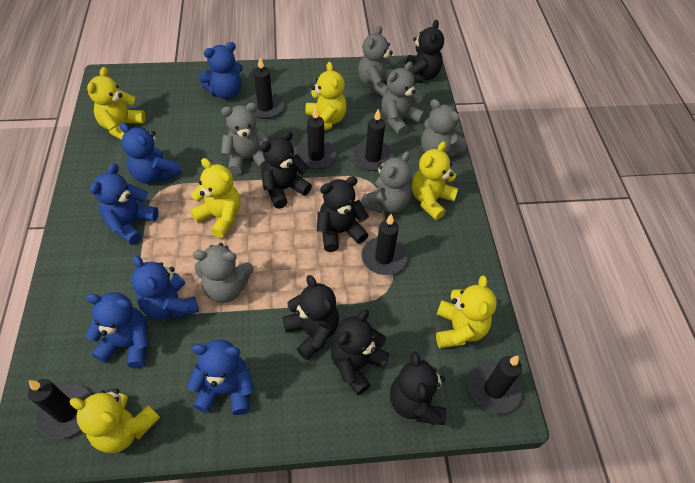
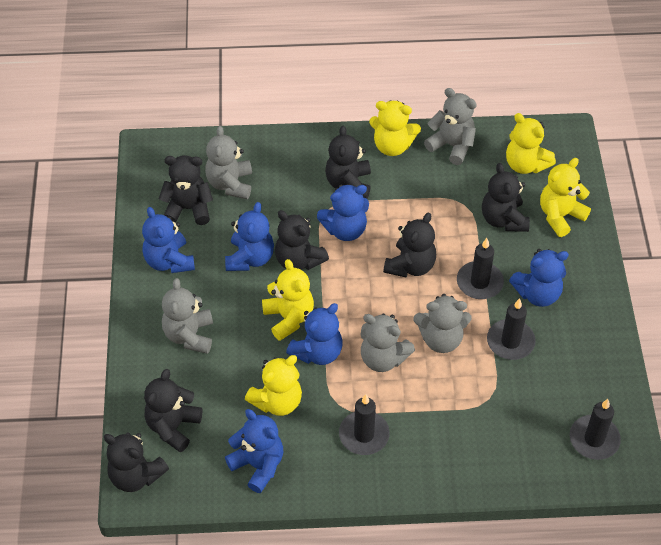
black candle: [28,379,91,439] [246,57,284,119] [296,107,336,169] [353,109,394,171] [361,214,407,275] [469,356,522,414] = 6 -> [339,394,390,455] [457,238,504,299] [487,298,536,360] [570,399,621,460] = 4
black teddy bear: [260,131,312,209] [282,275,339,360] [317,176,369,252] [331,309,390,395] [390,352,446,425] [405,20,444,83] = 6 -> [104,432,169,492] [144,369,202,453] [159,155,213,225] [275,210,329,270] [325,125,371,199] [383,213,436,277] [482,163,530,232] = 7
grey teddy bear: [193,243,254,303] [221,103,269,175] [358,26,394,97] [361,151,412,213] [381,61,424,136] [421,99,466,158] = 6 -> [162,278,213,354] [205,126,252,199] [360,314,415,372] [414,294,471,353] [424,88,477,165] = 5
yellow teddy bear: [69,388,160,453] [87,67,146,140] [190,158,241,238] [306,62,347,131] [412,141,458,220] [436,275,497,348] = 6 -> [245,355,302,416] [262,259,314,341] [369,100,421,156] [506,113,556,174] [540,158,591,237] = 5

